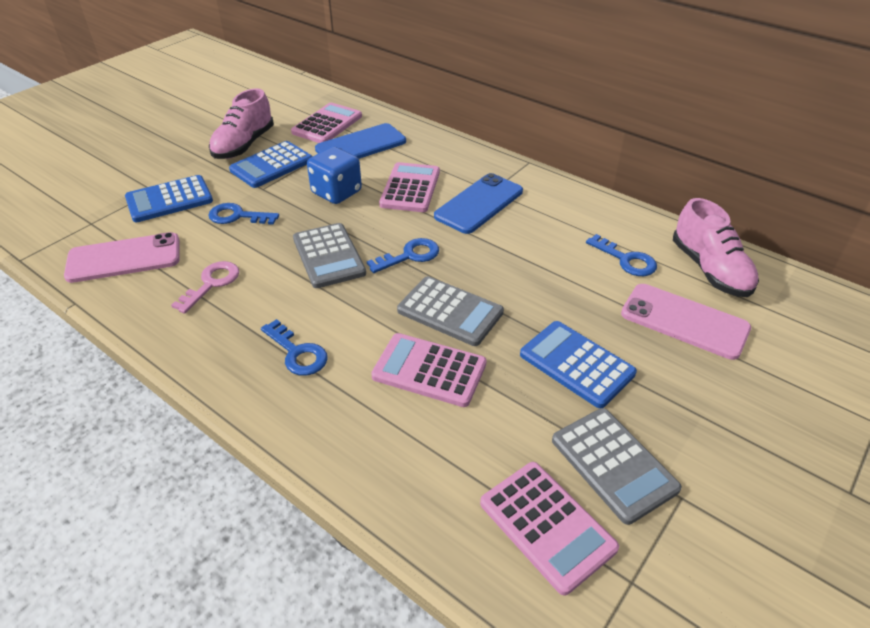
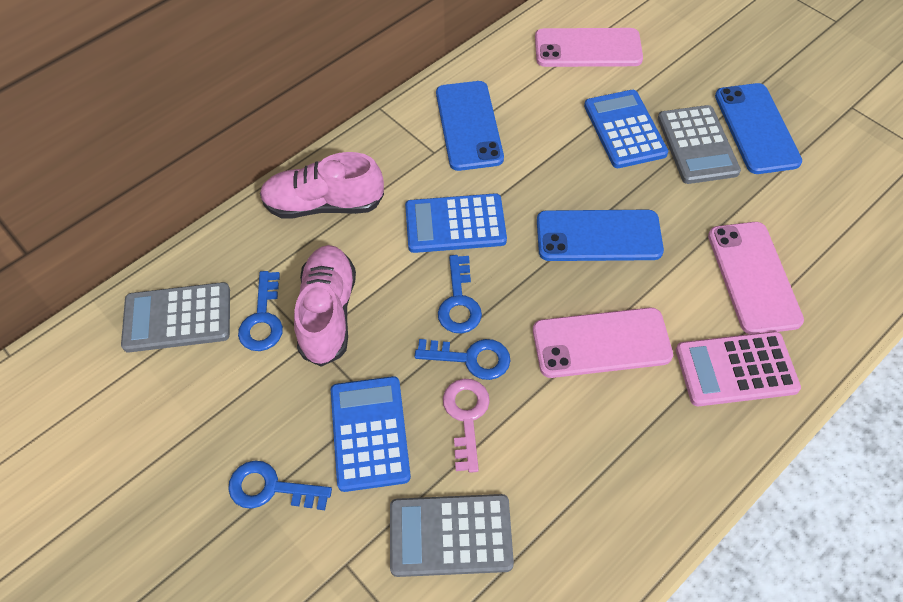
blue dice: [307,146,362,204] = 1 -> none = 0
blue phone: [315,123,406,159] [434,173,523,234] = 2 -> [436,81,504,171] [537,210,664,261] [715,83,802,174] = 3
pink calculator: [291,103,362,143] [371,333,487,407] [379,162,440,212] [480,462,619,595] = 4 -> [676,331,801,406] = 1
pink phone: [64,232,180,283] [621,284,751,360] = 2 -> [533,308,673,378] [535,28,643,67] [708,222,804,334] = 3

